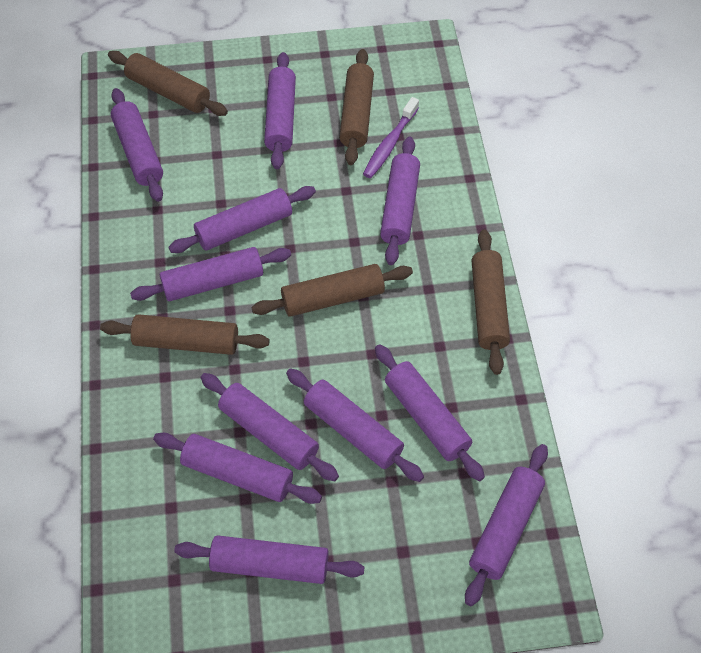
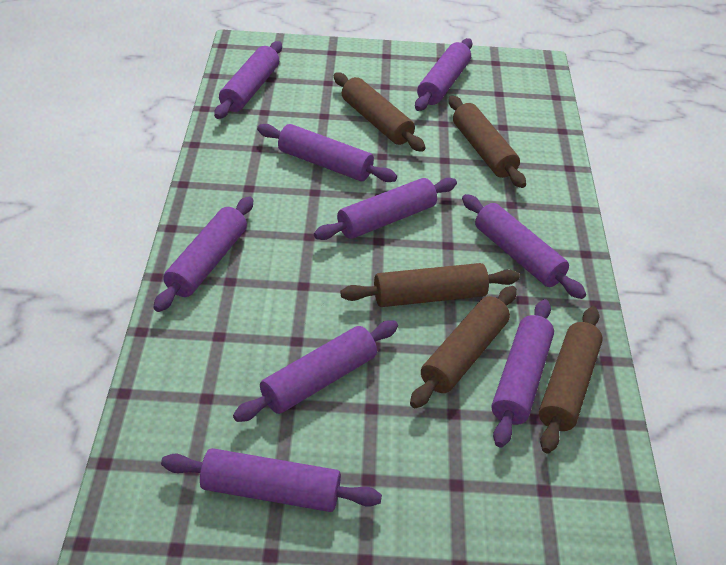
purple rolling pin: [111,88,163,202] [130,247,291,301] [153,433,322,504] [168,186,316,253] [174,535,365,584] [201,373,339,481] [264,52,296,169] [286,368,424,482] [375,344,485,481] [380,136,420,265] [465,444,548,606] = 11 -> [153,197,253,312] [161,448,382,512] [214,41,282,119] [233,321,398,422] [257,124,397,182] [314,178,457,240] [415,38,473,111] [462,194,586,299] [492,299,554,448] = 9
purple toothbrush: [363,97,419,178] = 1 -> none = 0

